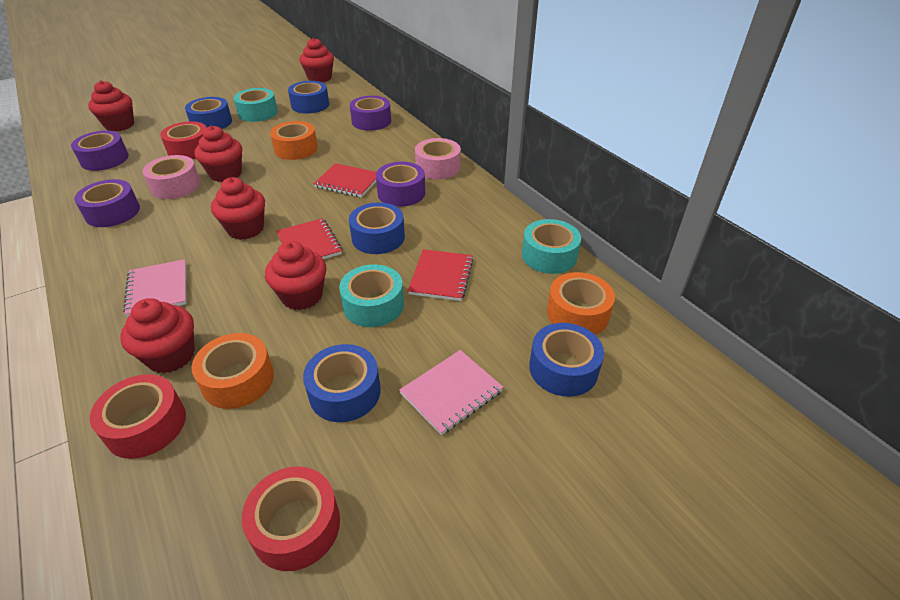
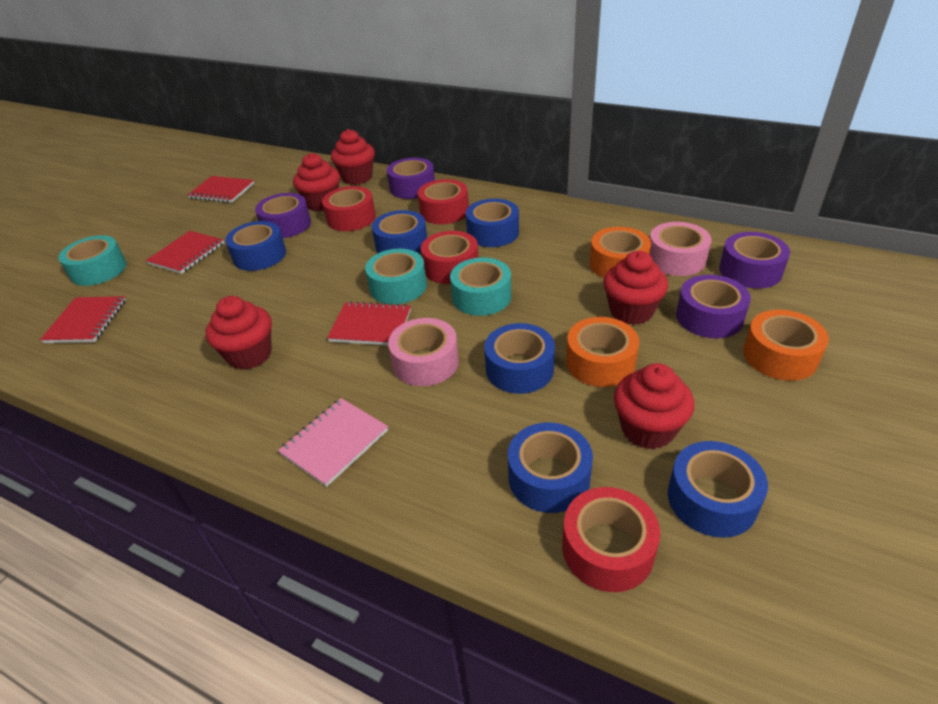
blue tape: [185,97,232,129] [288,81,329,114] [303,344,381,422] [349,202,405,254] [529,323,604,397] = 5 -> [225,221,286,271] [372,210,427,254] [466,199,519,247] [484,323,555,394] [508,422,593,513] [668,441,768,538] = 6
pink notebook: [123,259,186,317] [399,350,503,435] = 2 -> [278,398,388,487] = 1
red cupcake: [88,80,134,131] [120,298,195,373] [195,126,242,182] [211,177,265,240] [265,241,326,310] [299,38,334,83] = 6 -> [206,296,272,370] [293,153,340,211] [331,129,375,185] [603,251,668,325] [614,363,694,450] = 5
red notebook: [276,218,342,259] [313,163,376,198] [408,249,474,301] = 3 -> [40,296,126,343] [146,231,224,274] [188,176,254,203] [327,301,411,345] = 4
red tape: [90,374,186,459] [160,121,207,159] [242,466,340,571] = 3 -> [322,186,376,231] [418,179,469,224] [421,231,478,284] [562,487,660,592] = 4

